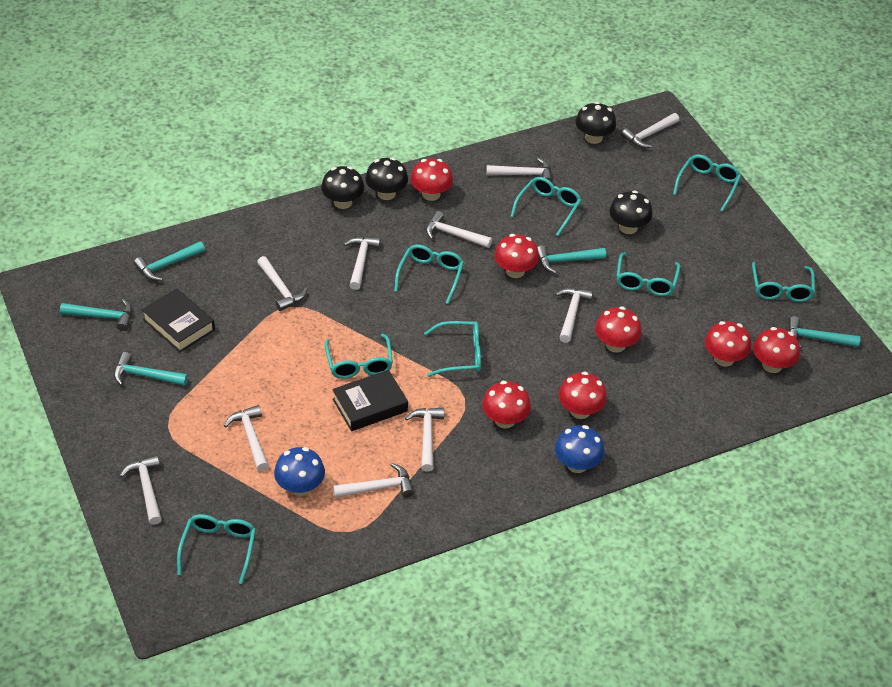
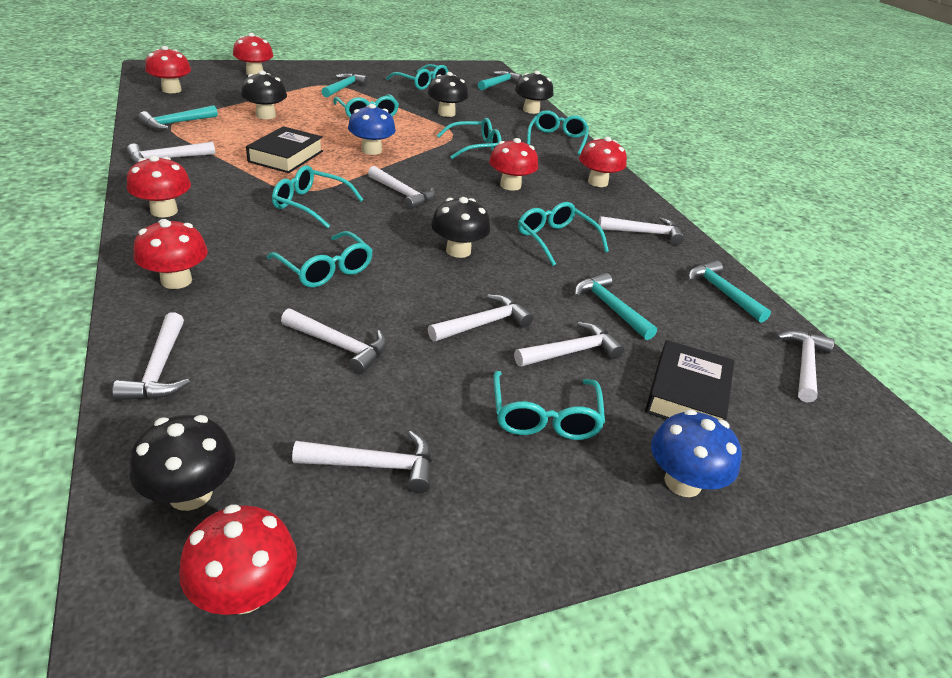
black mushroom: [321,166,364,209] [365,157,408,200] [575,102,616,144] [609,191,653,234] = 4 -> [129,415,236,511] [241,70,287,119] [428,72,468,117] [431,197,491,258] [515,71,553,114] = 5
white hammer: [120,455,162,525] [224,405,269,471] [257,256,307,311] [333,463,414,498] [344,236,381,290] [405,408,444,472] [426,211,492,248] [486,158,552,182] [555,288,593,343] [621,113,679,148] = 10 -> [112,312,190,401] [127,142,215,163] [281,308,387,374] [292,431,432,493] [368,166,435,210] [428,294,533,342] [514,321,624,367] [598,216,684,245] [777,330,835,403] = 9

